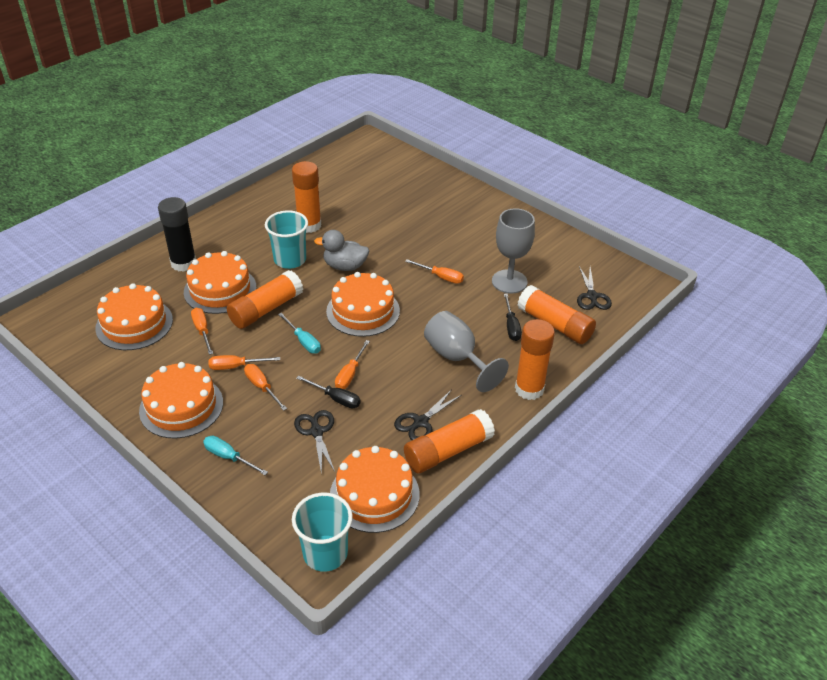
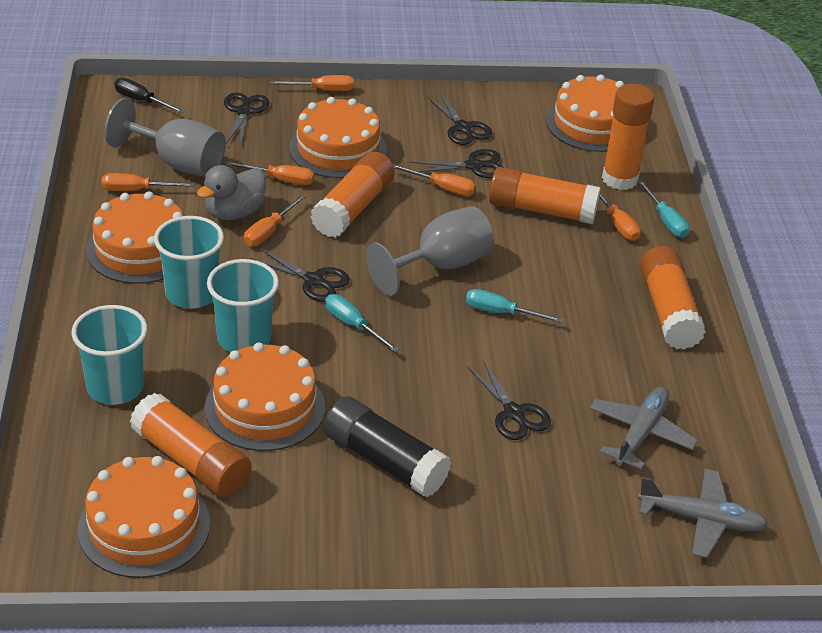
black scissors: [294,410,335,475] [394,389,461,440] [577,266,612,310] = 3 -> [224,93,269,144] [250,248,350,302] [409,149,503,178] [427,92,492,145] [467,360,551,440] = 5
black screwdriver: [296,376,361,408] [504,293,522,341] = 2 -> [114,78,185,114] = 1
grey plane: none = 0 -> [590,387,698,470] [637,469,768,558] = 2
orange screwdriver: [191,308,213,355] [208,355,280,370] [244,364,287,411] [335,340,370,389] [405,259,464,284] = 5 -> [102,173,195,191] [225,161,314,185] [244,194,306,246] [270,75,354,91] [393,164,476,196] [588,184,641,241] = 6
turquoise cup: [265,210,308,269] [292,493,353,572] = 2 -> [71,305,147,405] [154,216,224,309] [207,259,279,352] = 3
turquoise screwdriver: [203,436,268,475] [278,313,321,353] = 2 -> [325,294,399,352] [466,289,563,323] [638,180,690,238] = 3

